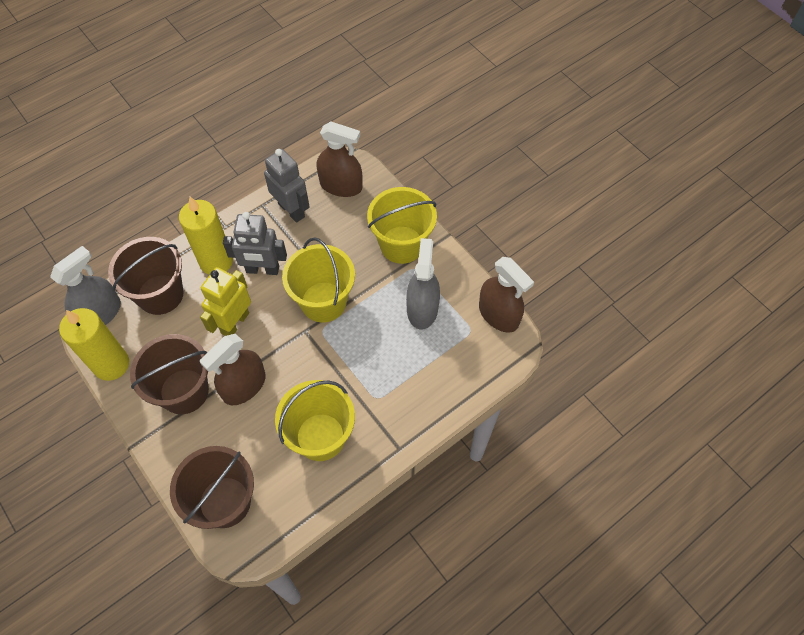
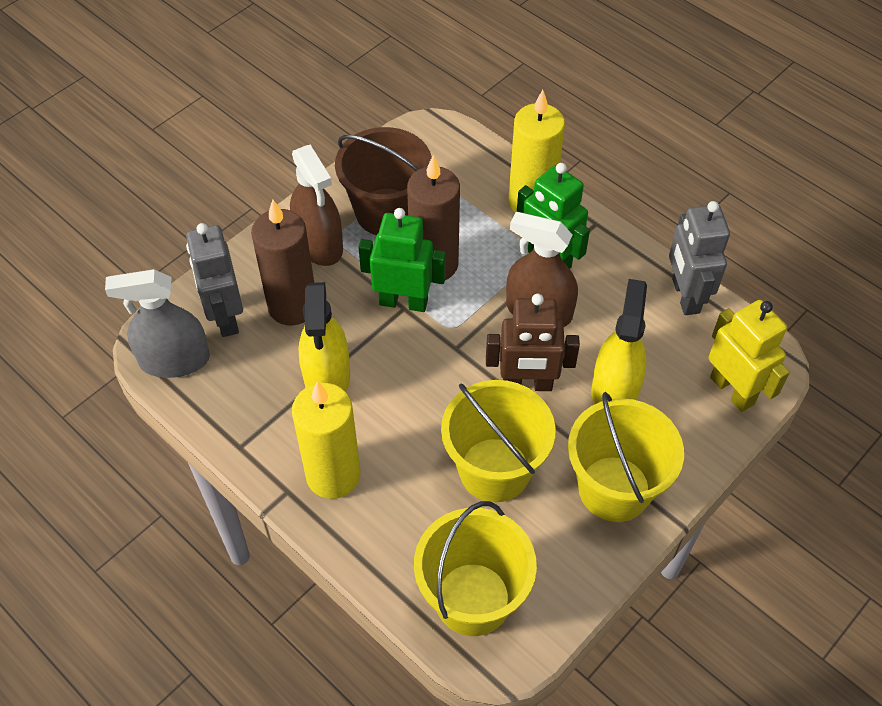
brown bucket: [108,237,184,315] [130,334,209,414] [170,446,254,529] = 3 -> [335,127,432,235] = 1
brown candle: none = 0 -> [251,200,314,325] [407,155,460,283] = 2
brown robot: none = 0 -> [486,294,580,391] = 1
brown spray bottle: [199,334,266,405] [316,122,363,197] [479,257,534,333] = 3 -> [290,145,343,266] [506,212,578,327] = 2
green robot: none = 0 -> [358,208,446,312] [517,163,590,269] = 2
grey spray bottle: [50,246,121,325] [406,238,440,330] = 2 -> [105,269,210,378] = 1
yellow spray bottle: none = 0 -> [299,282,350,392] [592,279,647,405] = 2

